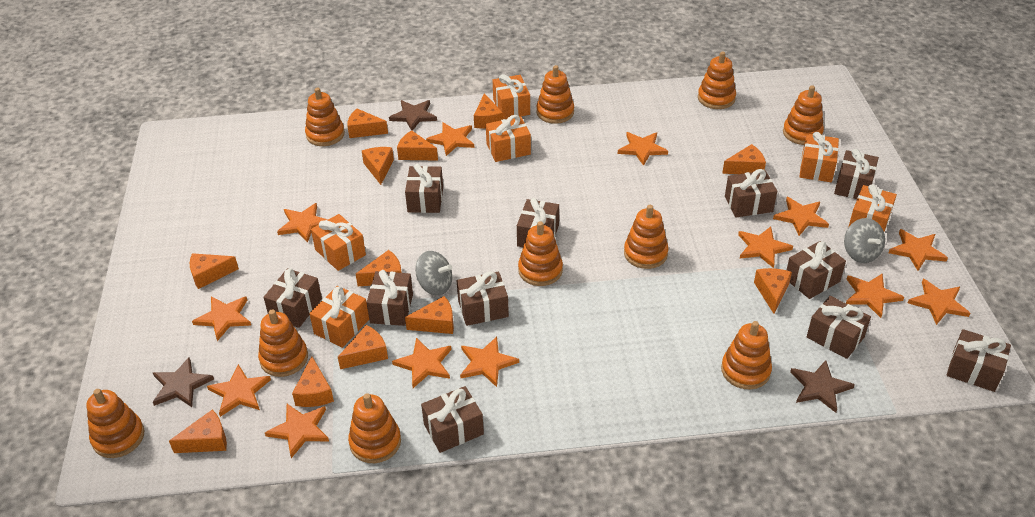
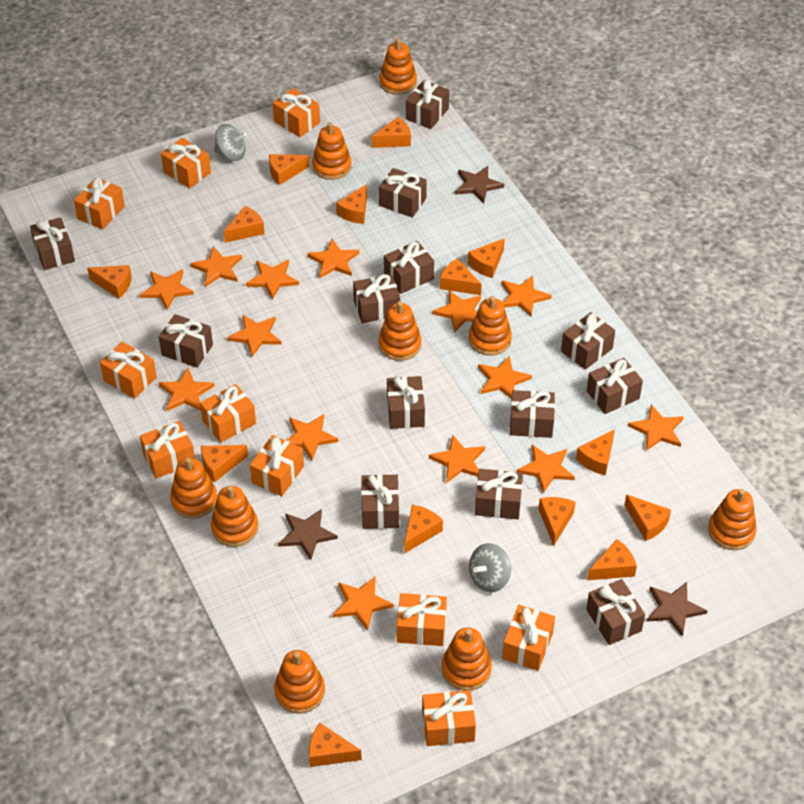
brown gift: [263,268,322,328] [366,270,413,326] [405,164,443,213] [421,386,484,453] [457,271,509,326] [517,198,559,247] [725,169,777,217] [787,241,846,299] [807,296,871,359] [834,149,879,199] [947,329,1011,392] = 11 -> [30,217,75,270] [159,314,213,368] [353,274,400,323] [361,474,399,529] [379,168,427,218] [384,241,434,294] [387,376,425,429] [406,80,449,129] [475,469,523,519] [510,390,555,438] [561,312,615,370] [586,579,645,645] [587,358,643,414] = 13
orange cheese: [169,410,227,453] [190,253,239,289] [292,356,334,407] [338,325,388,369] [347,109,388,138] [356,250,402,286] [362,147,394,185] [397,130,438,160] [405,296,454,334] [474,93,503,128] [722,144,766,174] [754,268,792,314] = 12 -> [87,265,132,299] [201,445,248,483] [224,206,265,243] [269,154,309,185] [309,723,362,767] [336,184,367,224] [372,117,411,148] [404,505,443,554] [440,258,482,295] [468,238,505,278] [539,497,575,546] [576,429,615,475] [587,539,637,580] [624,494,671,541] = 14
orange gift: [309,286,369,348] [311,214,366,271] [486,115,531,162] [492,74,530,119] [799,132,839,182] [848,184,897,231] = 6 -> [74,177,125,230] [100,342,157,399] [140,421,195,478] [161,138,211,189] [200,384,256,443] [250,435,304,496] [273,88,320,137] [397,593,447,646] [422,690,476,746] [502,605,555,671] = 10
orange stacking toy: [87,389,144,458] [258,309,308,377] [305,87,345,146] [348,393,401,463] [518,221,563,286] [536,65,574,124] [624,205,669,269] [698,51,736,109] [721,321,772,389] [783,85,824,145] = 10 -> [170,457,217,519] [211,485,258,547] [274,650,325,714] [312,122,351,180] [378,301,422,361] [380,38,417,95] [442,627,492,691] [469,296,512,356] [708,489,757,550] = 9
orange star: [192,296,251,341] [207,364,271,417] [265,404,329,458] [277,203,328,243] [392,338,452,388] [426,122,475,156] [460,337,519,387] [618,132,668,166] [738,227,793,268] [773,197,829,236] [846,274,904,318] [889,229,948,271] [908,279,970,325] = 13 -> [140,269,194,310] [159,368,215,411] [190,246,242,287] [227,314,282,357] [246,260,299,300] [287,414,338,460] [307,239,359,278] [333,577,394,631] [429,435,485,483] [432,290,481,333] [478,356,532,399] [501,275,552,317] [517,445,575,493] [628,404,684,451] = 14

